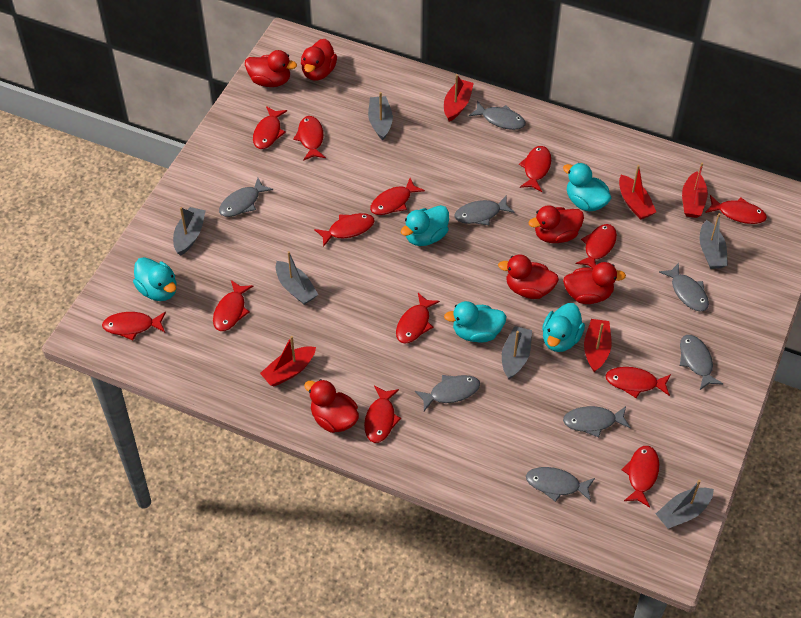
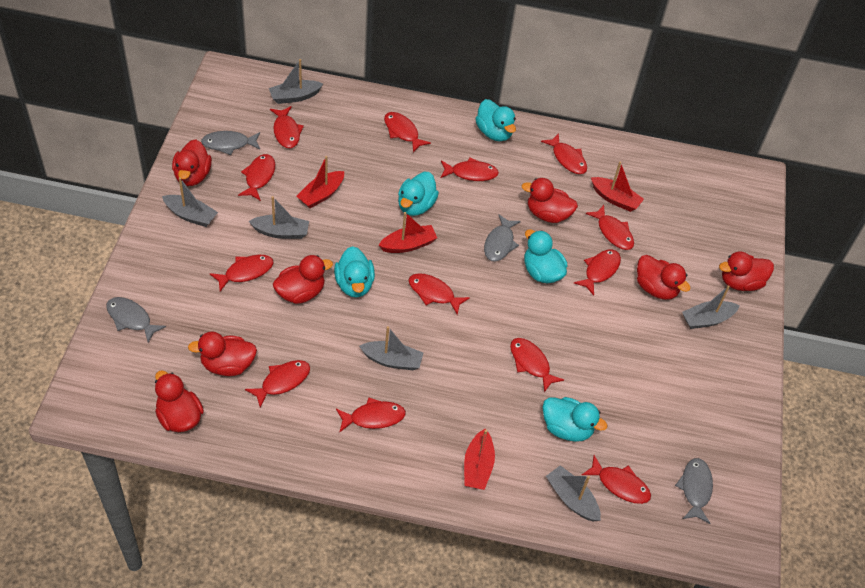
grey fish: [219,178,273,217] [415,375,480,411] [454,196,515,225] [469,101,526,130] [526,467,595,502] [563,406,631,437] [659,263,709,311] [680,335,723,390] = 8 -> [106,297,166,343] [201,131,260,155] [484,214,521,262] [675,458,713,524] = 4
red boat: [260,336,316,387] [444,74,474,122] [584,319,612,372] [619,165,656,220] [682,163,708,218] = 5 -> [296,156,344,208] [379,212,437,253] [464,429,495,490] [591,162,644,212] = 4
red duck: [245,50,297,87] [301,39,337,81] [304,379,359,433] [498,255,559,299] [529,205,584,243] [563,262,626,304] = 6 -> [155,370,204,432] [172,139,212,186] [188,331,257,376] [273,255,333,304] [522,178,578,223] [637,255,691,300] [719,251,774,291] = 7

